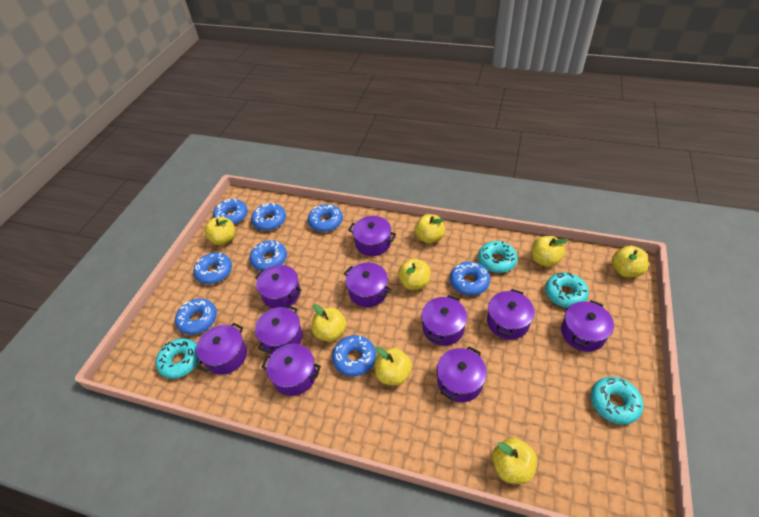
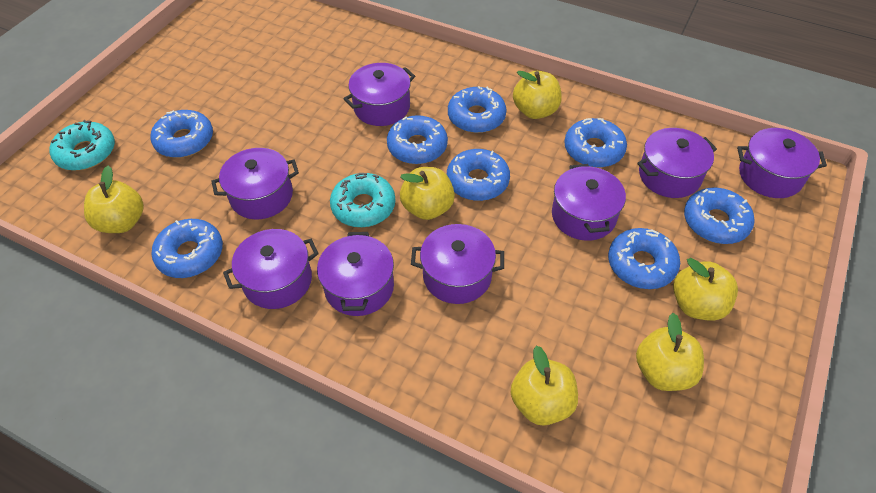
purple pot: [196,323,247,375] [255,265,301,308] [255,305,303,354] [262,344,321,396] [344,262,391,307] [348,216,396,256] [421,295,467,346] [437,346,487,402] [487,289,535,340] [561,300,614,352] = 10 -> [211,148,299,220] [223,229,319,309] [317,232,394,316] [344,63,415,126] [411,224,504,304] [552,164,626,241] [637,128,717,198] [737,128,827,198] = 8
turquoise donut: [156,338,199,379] [478,241,518,273] [545,273,589,308] [591,377,643,425] = 4 -> [49,120,115,171] [330,173,396,227] = 2
yellow apple: [205,217,235,246] [312,304,347,342] [375,347,412,386] [398,258,431,290] [415,214,445,244] [492,438,537,484] [531,236,568,267] [612,246,648,278] = 8 -> [84,166,144,233] [400,167,455,220] [511,346,578,426] [513,71,562,119] [636,313,704,391] [673,258,738,321] = 6

